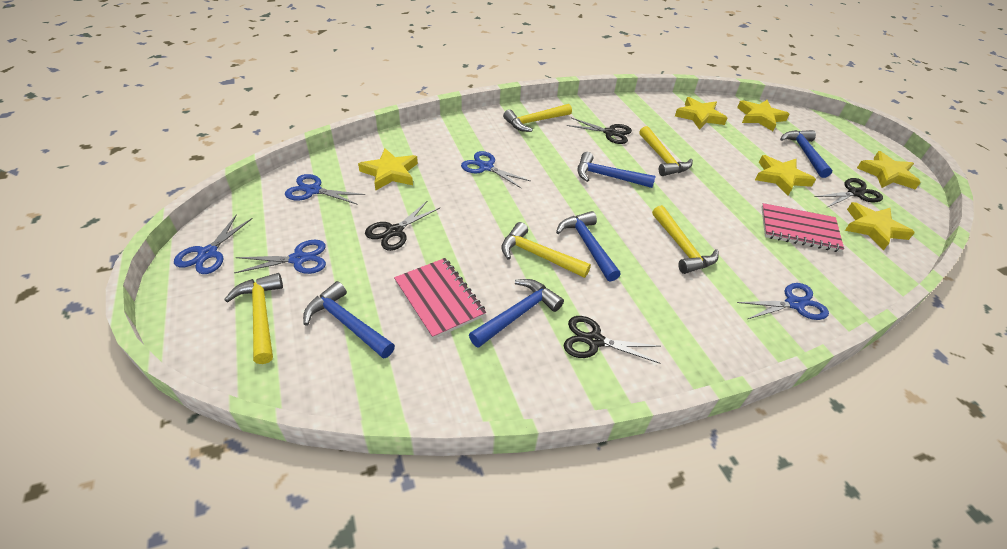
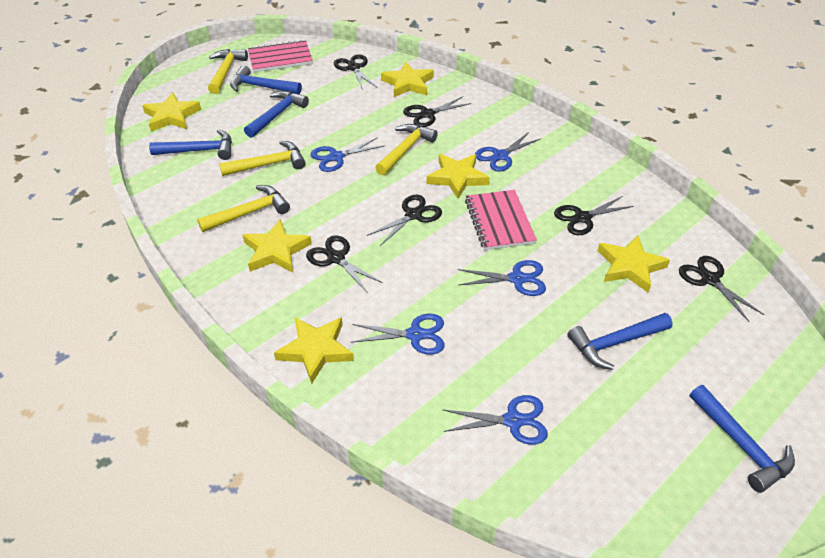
black scissors: [365,201,440,251] [564,316,661,364] [567,118,632,144] [815,178,883,207] = 4 -> [306,235,383,293] [334,54,377,90] [367,195,442,246] [403,97,472,127] [554,196,634,235] [679,256,764,322] = 6
yellow hammer: [224,273,283,364] [501,222,591,278] [503,104,572,132] [639,126,693,176] [652,205,719,274] = 5 -> [197,185,290,232] [208,49,248,94] [219,141,306,176] [375,124,438,175] = 4

